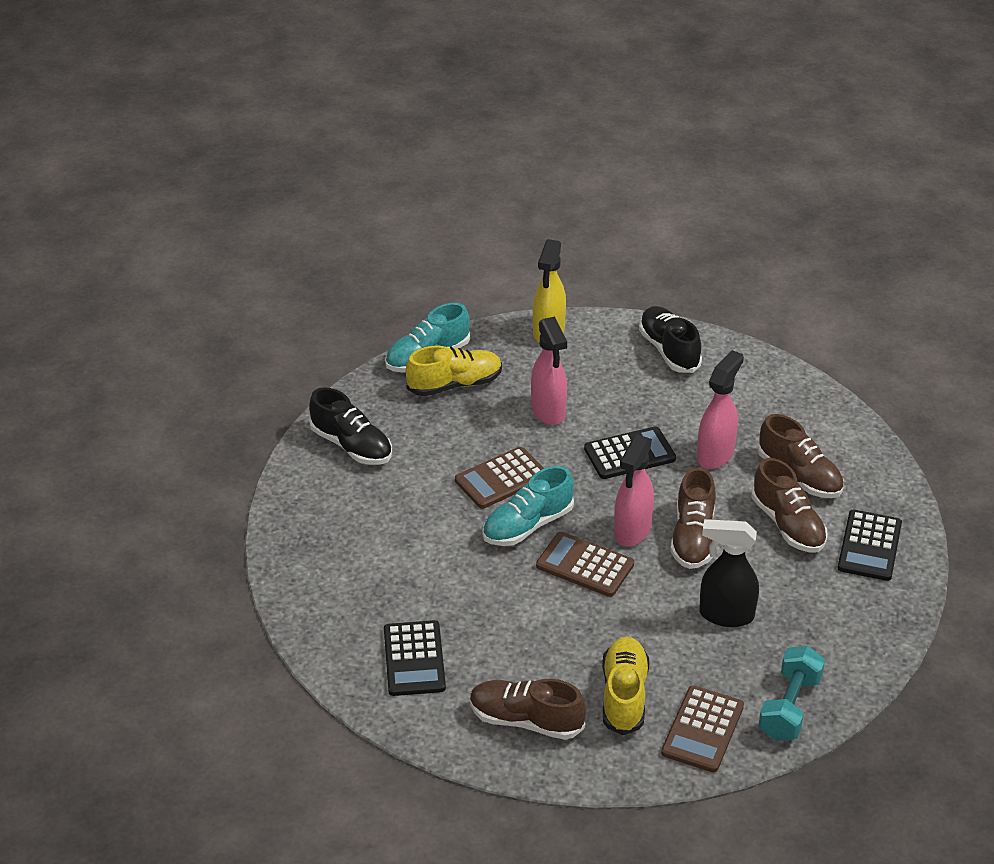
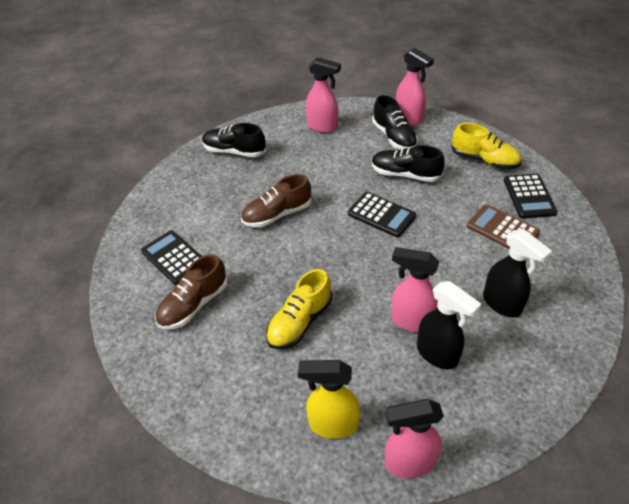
black shoe: [309,387,392,465] [639,306,702,373] = 2 -> [202,123,266,157] [372,95,418,150] [372,145,445,182] = 3
black spray bottle: [699,519,759,627] = 1 -> [417,281,481,369] [483,229,552,318] = 2
brown calculator: [455,447,544,509] [536,532,634,597] [661,685,744,772] = 3 -> [467,204,540,249] = 1
brown shoe: [470,679,586,740] [670,467,716,569] [751,458,828,552] [758,414,844,498] = 4 -> [155,254,228,329] [241,174,311,227] = 2
pink spray bottle: [531,317,567,425] [614,434,654,546] [697,350,744,469] = 3 -> [306,57,341,133] [384,399,444,478] [391,247,439,332] [396,48,434,125] = 4
turquoise dumbbell: [758,646,825,741] = 1 -> none = 0
turquoise shoe: [385,303,470,373] [482,466,574,546] = 2 -> none = 0

